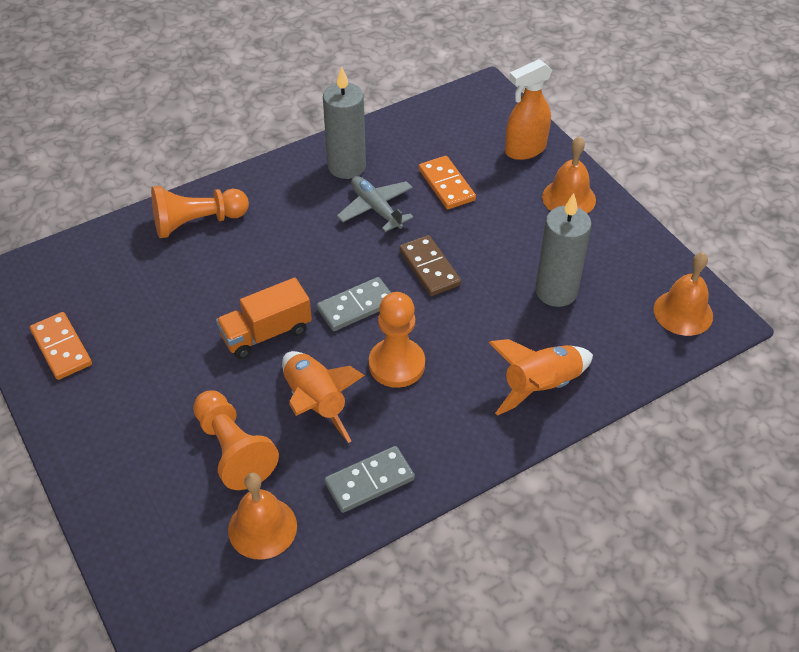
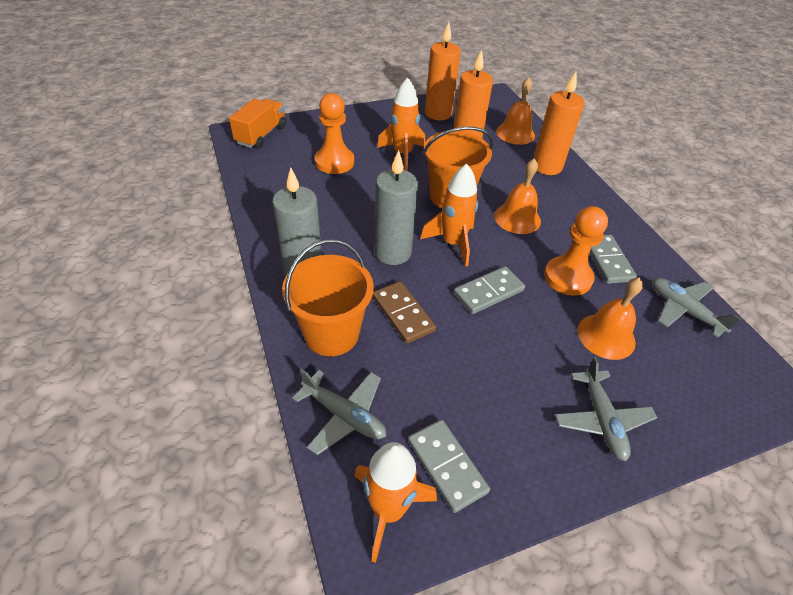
grey domino: [317,277,391,331] [324,446,415,513] = 2 -> [408,419,490,513] [454,266,525,314] [589,235,637,284] = 3
grey plane: [337,176,414,232] = 1 -> [292,369,386,455] [555,357,657,461] [652,278,741,338] = 3
orange bucket: none = 0 -> [282,239,374,356] [423,126,493,208] = 2
orange candle: none = 0 -> [425,22,461,120] [453,50,493,138] [533,72,584,175] = 3
orange domino: [30,312,92,380] [419,156,476,209] = 2 -> none = 0
orange pawn: [151,186,249,238] [193,391,279,490] [369,292,425,388] = 3 -> [315,93,354,174] [544,206,608,296] = 2
orange rocket: [282,351,365,443] [489,339,593,416] = 2 -> [354,442,437,563] [377,77,425,171] [420,164,478,267] = 3
orange spray bottle: [505,59,552,160] = 1 -> none = 0

